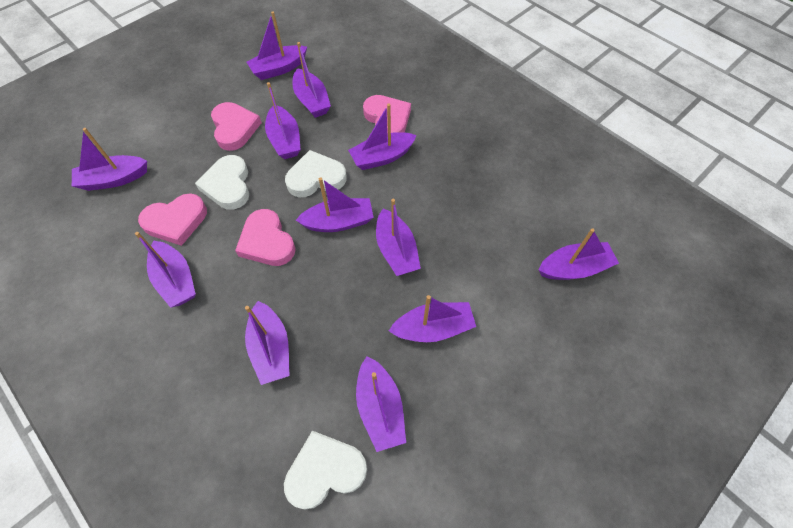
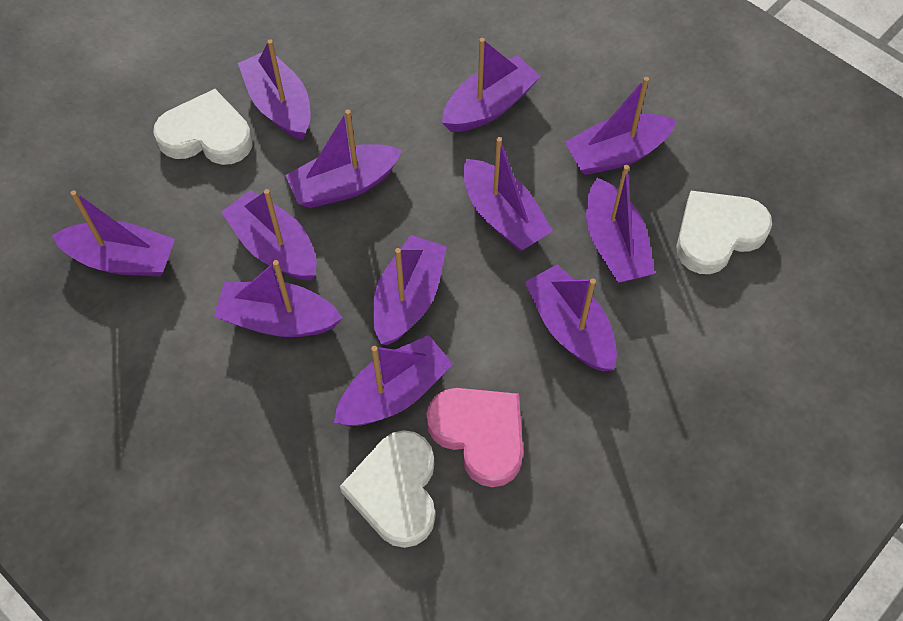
pink heart: [138,193,207,246] [211,102,262,151] [235,209,296,266] [363,95,411,133] = 4 -> [426,388,523,487] = 1

